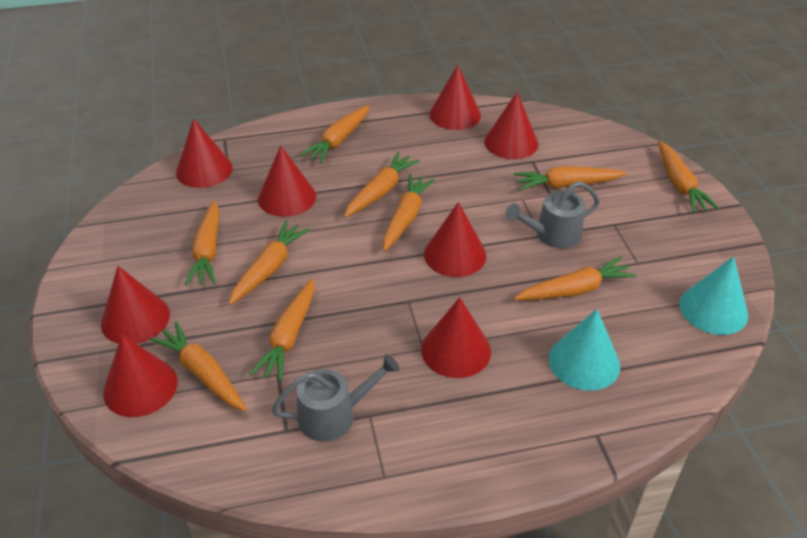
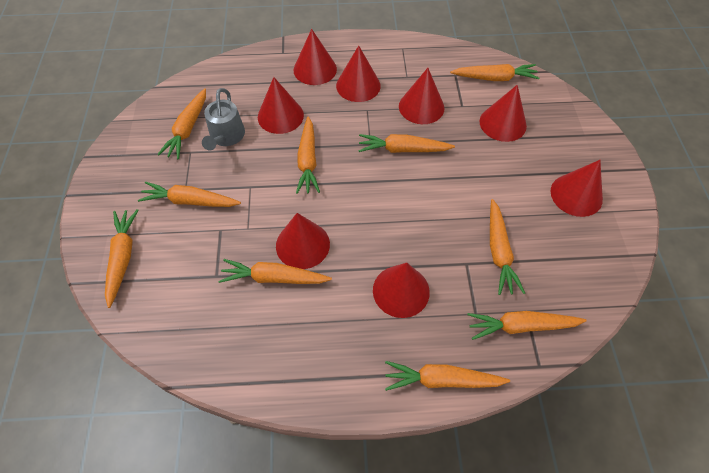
grey watering can: [271,354,400,441] [505,181,600,249] = 2 -> [202,88,245,151] = 1
turquoise cone: [549,309,620,391] [679,256,748,335] = 2 -> none = 0

